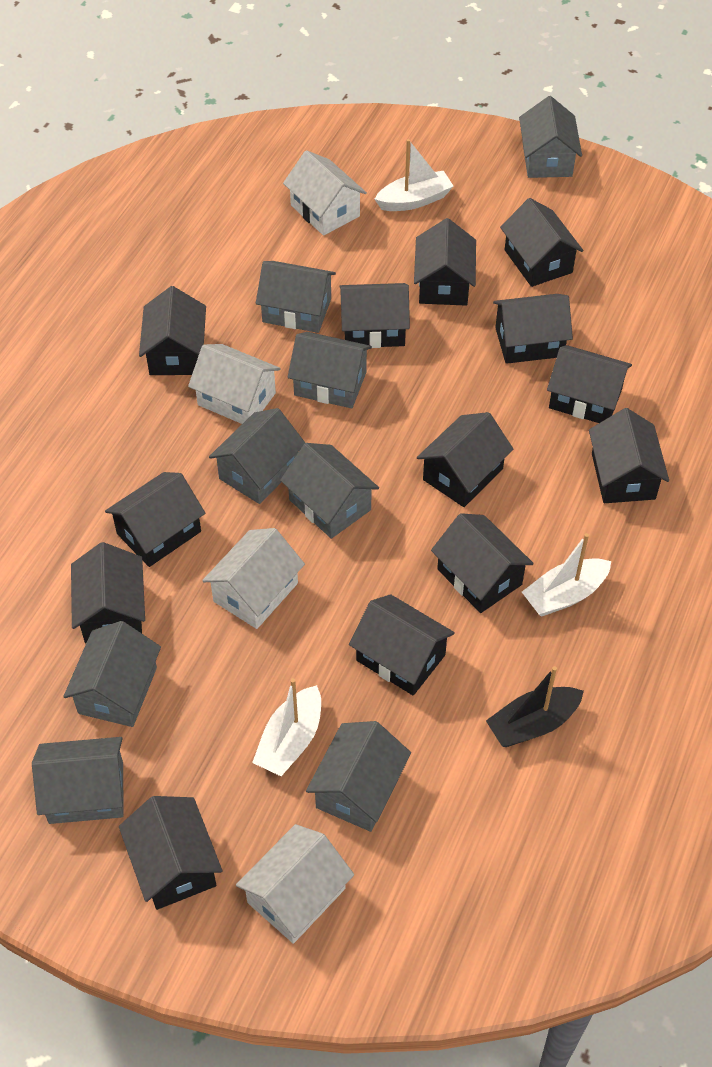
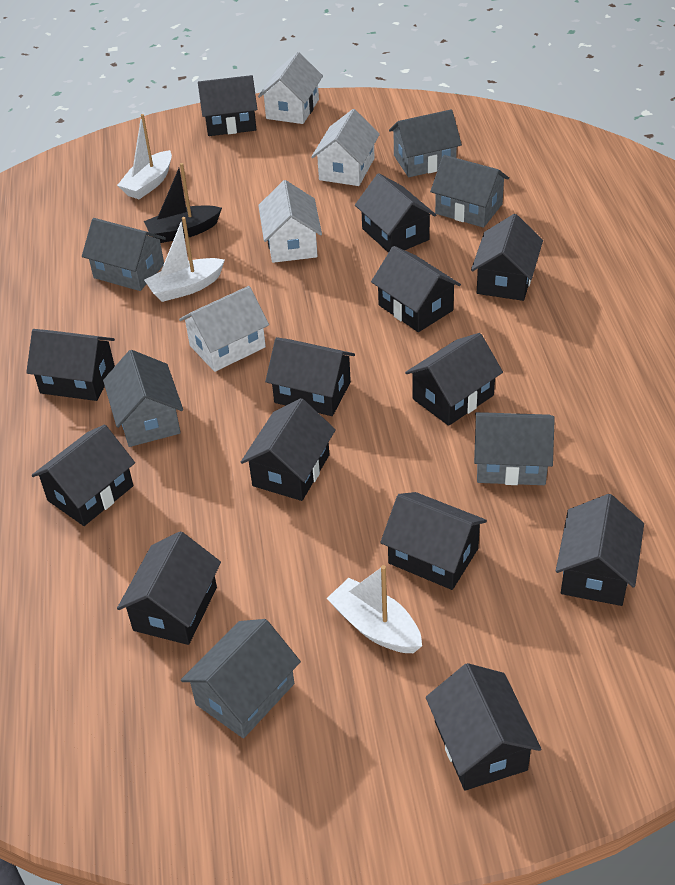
grey house: [32,737,124,824] [63,621,161,727] [209,408,305,504] [256,261,336,333] [280,443,379,539] [288,332,372,408] [306,721,411,832] [519,96,582,178] = 8 -> [82,218,166,291] [103,350,183,447] [181,619,301,738] [389,109,462,177] [430,155,509,228] [474,412,555,485] = 6

